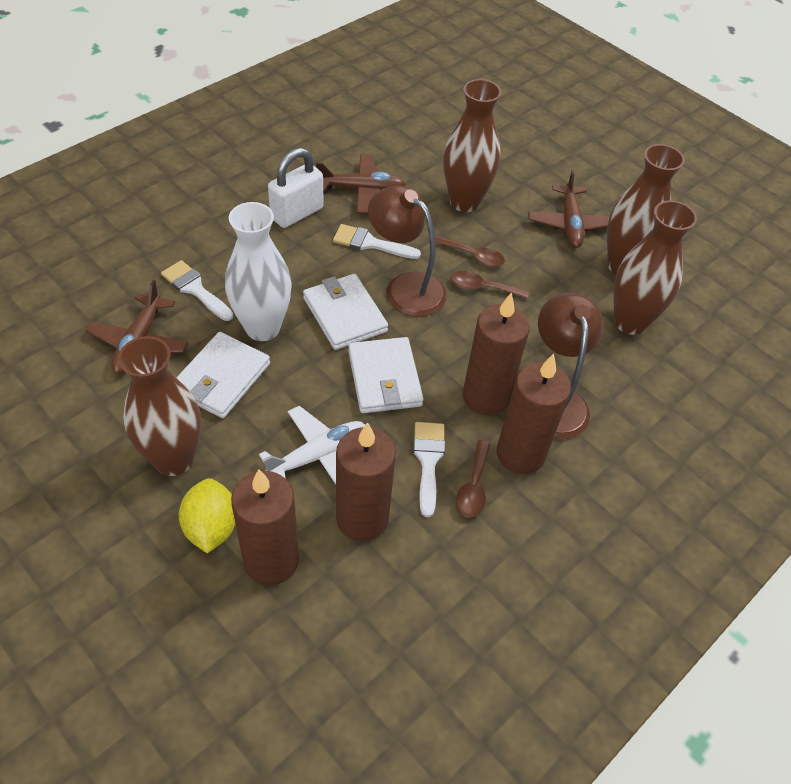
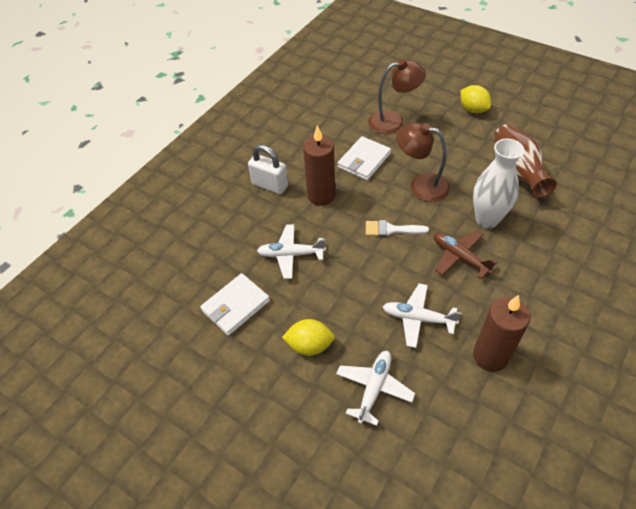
brown candle: [231,469,299,586] [336,422,396,541] [463,293,530,416] [497,354,571,474] = 4 -> [303,125,335,206] [473,295,530,371] = 2
brown plane: [85,280,188,374] [316,154,406,213] [528,170,610,248] = 3 -> [433,230,498,279] = 1
brown spoon: [435,236,505,267] [451,271,529,299] [456,440,490,518] = 3 -> none = 0
brown vase: [118,336,201,476] [443,79,501,212] [607,144,685,275] [613,200,697,335] = 4 -> [494,124,557,198] = 1
white brush: [161,260,233,321] [333,224,421,259] [413,422,445,517] = 3 -> [366,220,429,237] = 1
white plane: [259,406,365,484] = 1 -> [257,224,326,279] [336,351,415,426] [383,283,461,348] = 3
white wallet: [176,332,270,418] [303,274,388,350] [348,337,424,413] = 3 -> [200,273,270,336] [337,136,391,180] = 2
yellow lemon: [179,478,235,553] = 1 -> [282,319,335,356] [460,85,491,113] = 2

